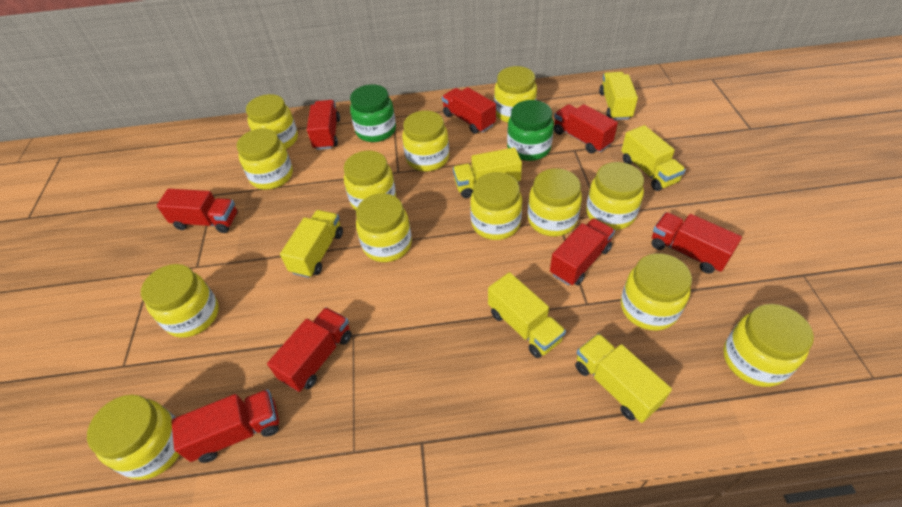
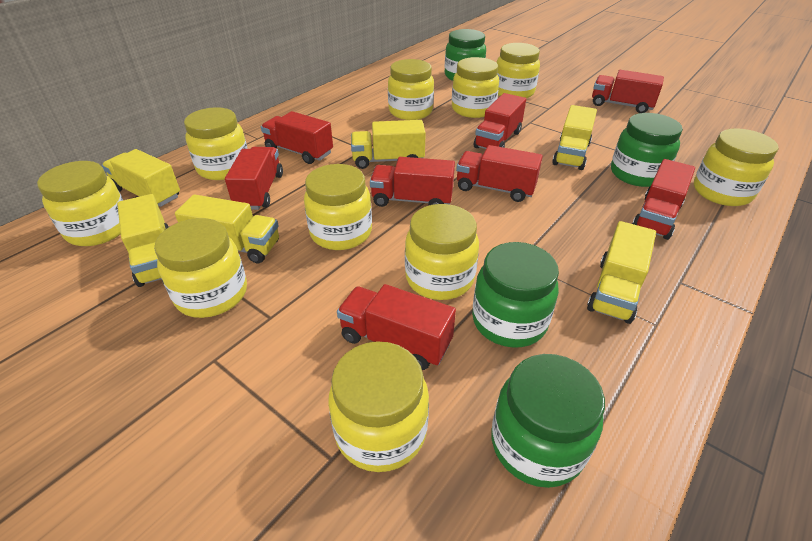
green jar: [350,84,396,142] [507,100,554,161] = 2 -> [445,29,486,81] [472,242,559,348] [491,354,605,488] [611,113,683,187] = 4
yellow jar: [87,395,180,480] [141,264,219,338] [237,129,293,190] [246,94,298,149] [344,151,396,210] [356,193,412,262] [402,111,449,171] [470,172,522,240] [494,66,537,123] [528,168,582,236] [586,162,644,230] [621,253,692,331] [723,304,814,387] = 13 -> [37,161,123,246] [154,218,247,318] [184,107,248,180] [304,164,372,250] [329,341,429,472] [388,59,434,120] [405,204,479,300] [452,57,499,118] [496,43,540,98] [694,128,779,206] = 10

